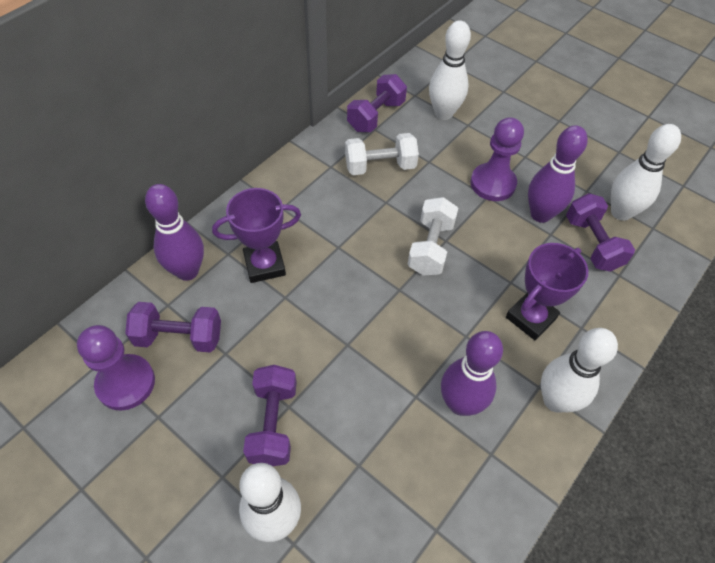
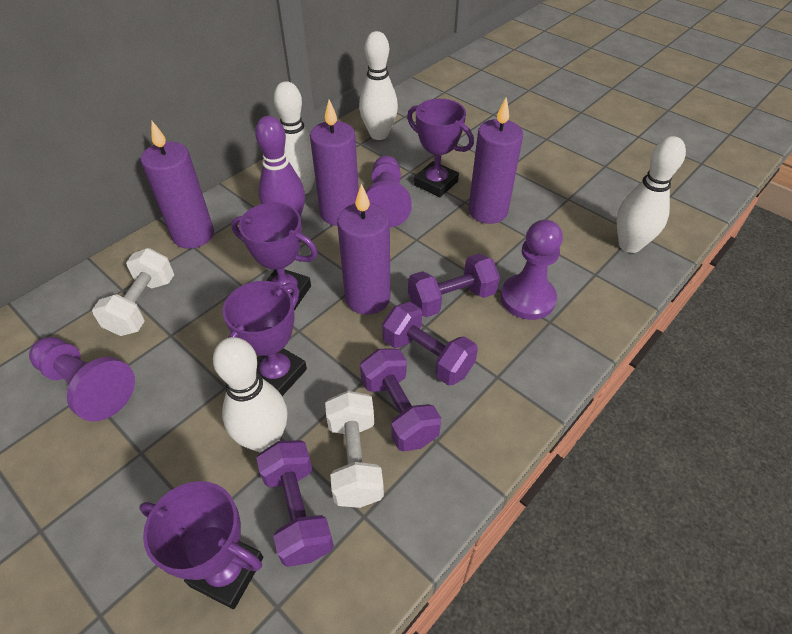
purple bowling pin: [145,184,204,281] [441,331,503,416] [528,125,588,223] = 3 -> [255,116,305,217] = 1
purple candle: none = 0 -> [141,121,214,249] [310,99,359,226] [337,183,391,315] [468,97,523,224] = 4
purple pawn: [77,325,155,411] [470,117,524,201] = 2 -> [29,337,135,421] [365,156,412,228] [501,220,563,320] = 3
purple trophy: [212,188,301,283] [506,243,588,340] = 2 -> [139,481,263,609] [223,281,307,396] [231,202,318,311] [407,99,474,197] = 4

